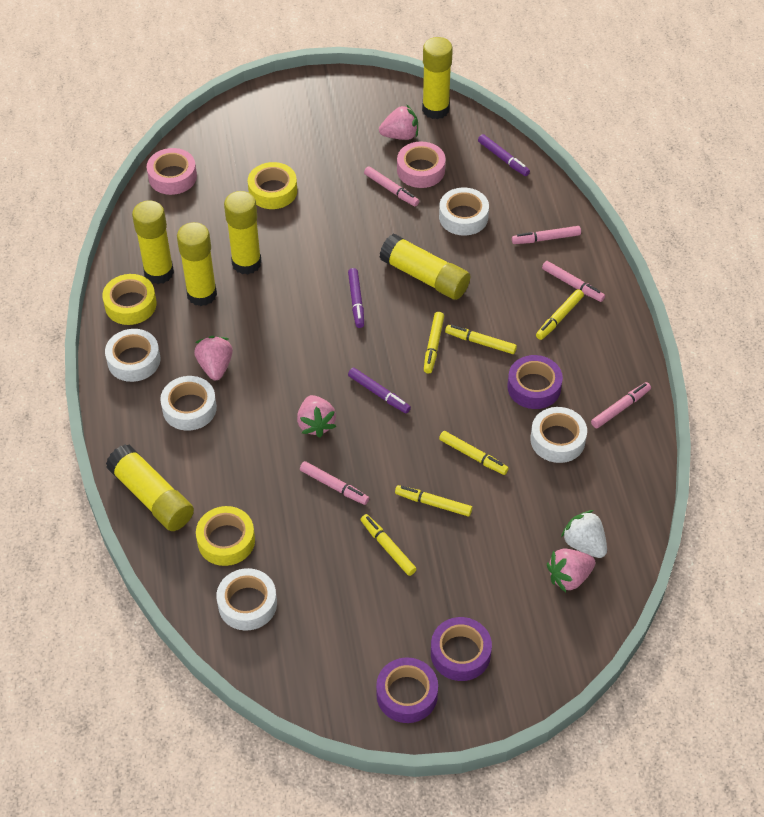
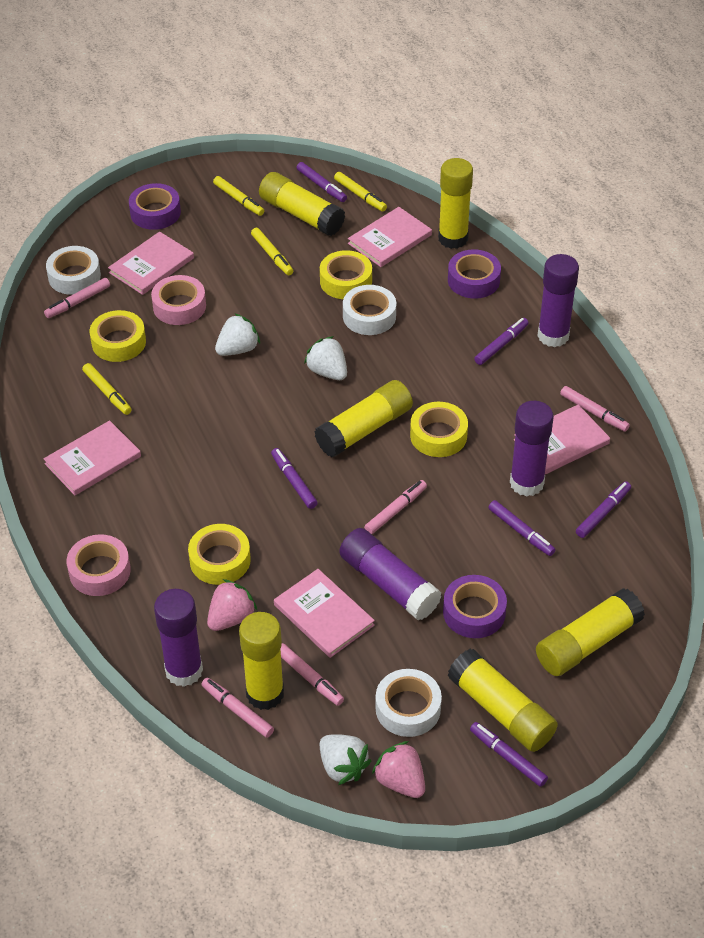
pink book: none = 0 -> [44,420,141,495] [108,232,194,295] [274,569,375,658] [348,207,432,267] [514,404,610,474] = 5
pink strawberry: [194,336,233,380] [297,395,336,438] [379,104,418,140] [547,549,596,592] = 4 -> [207,579,257,631] [372,741,425,798] = 2
purple glue stick: none = 0 -> [154,589,203,687] [339,528,441,620] [510,401,554,497] [537,254,579,347] = 4
purple marker: [348,268,364,328] [348,368,411,414] [478,134,530,176] = 3 -> [271,448,318,509] [296,162,347,202] [470,722,548,787] [474,318,529,365] [488,500,556,556] [576,481,631,538] = 6
white strawberry: [561,510,607,558] = 1 -> [215,314,260,356] [304,336,347,380] [319,734,372,785] = 3
white tape: [105,329,160,382] [160,376,217,431] [216,568,277,631] [439,187,489,236] [530,407,587,463] = 5 -> [46,246,101,295] [343,285,396,335] [375,669,442,737] = 3
yellow marker: [361,514,417,576] [395,485,472,516] [424,312,444,374] [439,431,509,475] [445,325,517,354] [536,289,584,340] = 6 -> [82,363,132,415] [213,176,264,216] [251,228,293,275] [334,172,387,212] = 4
yellow tape: [102,274,157,325] [196,506,255,566] [248,162,297,209] = 3 -> [90,310,146,362] [188,524,251,585] [320,250,372,299] [410,402,468,457] = 4

